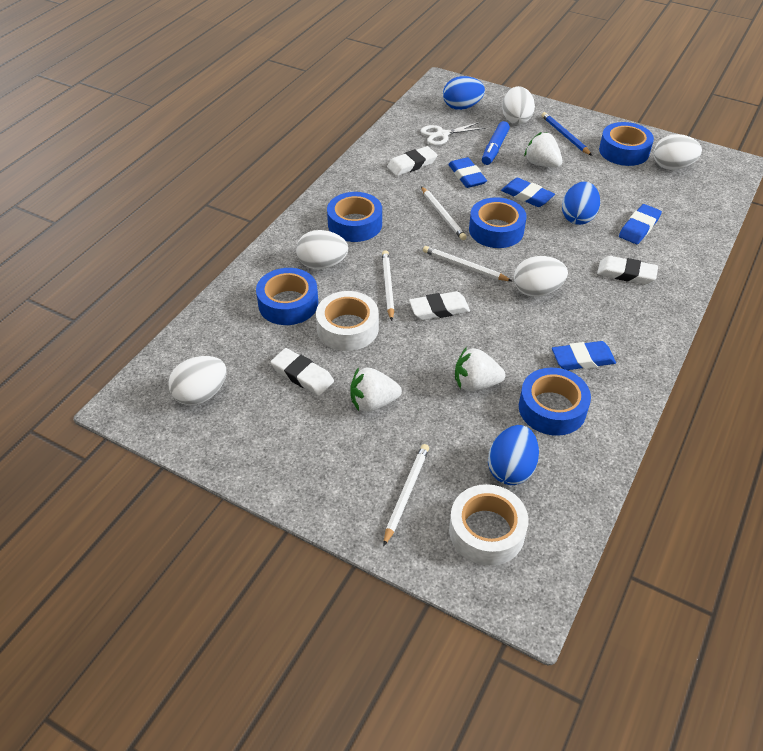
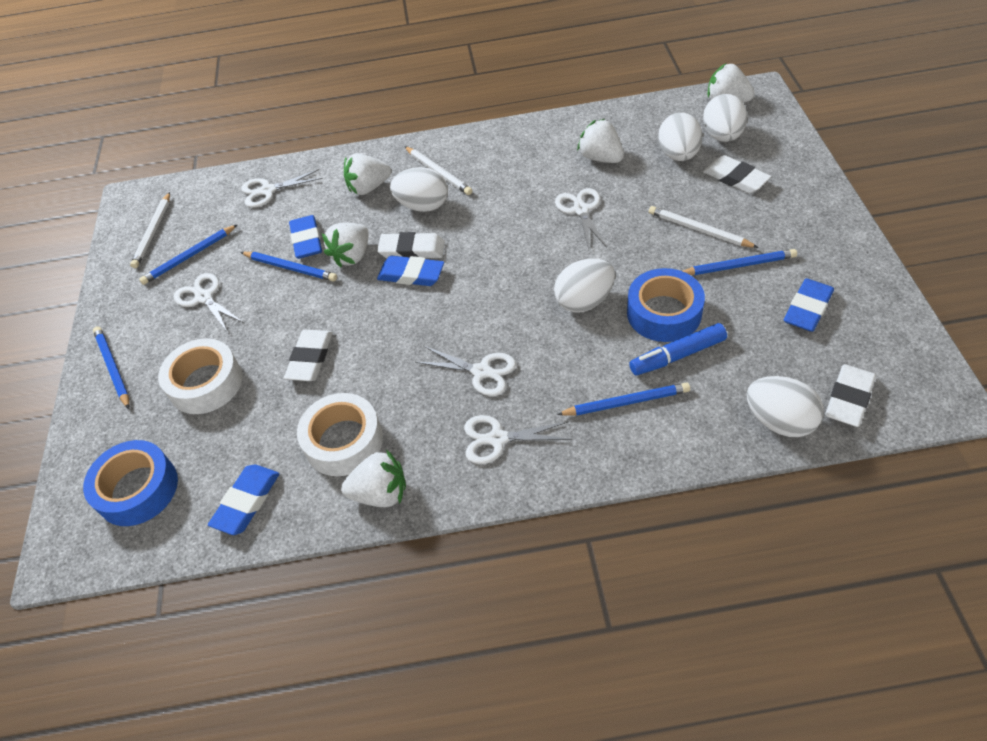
blue egg: [443,76,485,110] [488,425,539,485] [562,182,600,225] = 3 -> none = 0
blue pencil: [541,112,592,156] = 1 -> [93,326,130,409] [139,224,238,285] [241,252,337,281] [557,382,690,416] [683,249,797,275] = 5
blue tape: [256,268,318,325] [327,192,382,242] [469,197,527,248] [519,368,591,436] [599,122,654,166] = 5 -> [83,440,178,526] [627,268,705,342] = 2
white pencil: [382,250,394,321] [383,444,429,546] [421,186,467,240] [423,246,512,281] = 4 -> [130,192,170,268] [404,146,472,195] [649,206,759,248] = 3
white scissors: [420,122,485,145] = 1 -> [174,273,244,333] [241,169,323,208] [415,346,516,396] [464,415,572,464] [555,188,607,249] = 5
white strawberry: [350,367,402,412] [455,347,505,391] [524,132,562,168] = 3 -> [322,223,369,268] [341,450,406,507] [344,153,391,195] [577,119,624,163] [707,63,755,103] = 5

